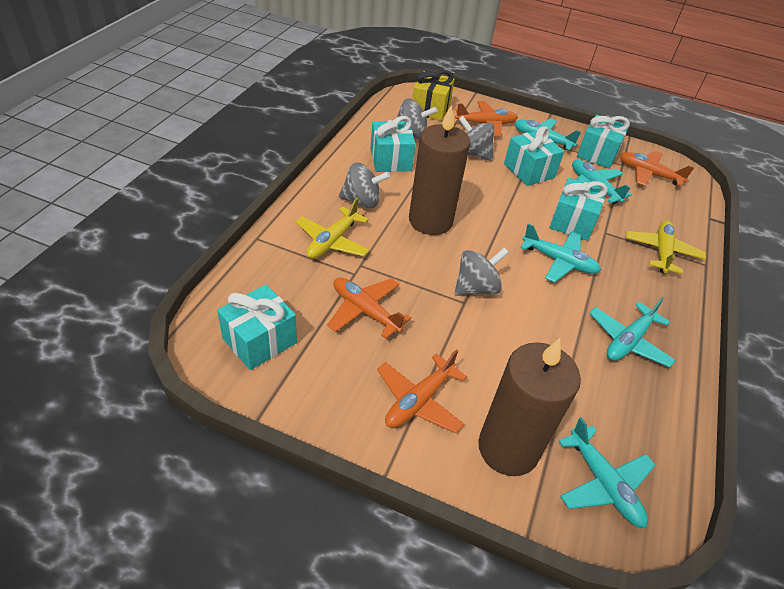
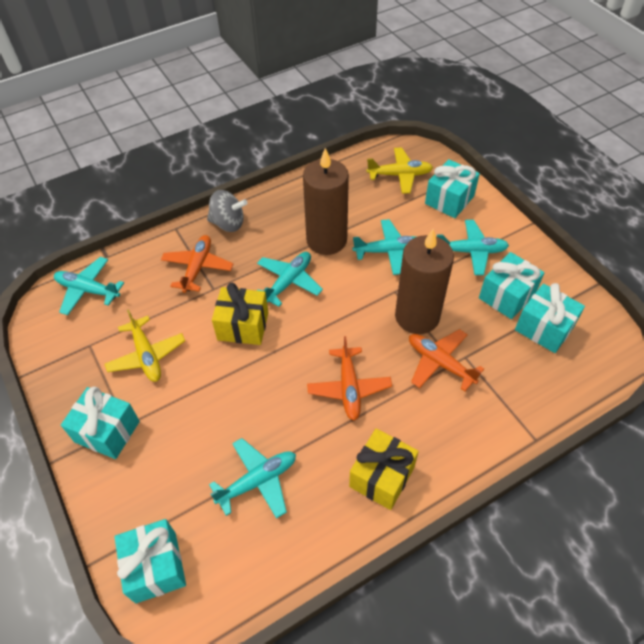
grey spinning top: [339,163,390,209] [396,98,437,139] [454,248,509,296] [459,116,494,161] = 4 -> [207,190,247,232] = 1
orange plane: [327,277,411,339] [377,349,467,433] [455,101,518,137] [620,151,694,186] = 4 -> [161,235,233,293] [307,336,392,420] [409,329,484,391] = 3
yellow gift: [412,70,455,121] = 1 -> [212,283,268,345] [349,428,419,510] = 2

